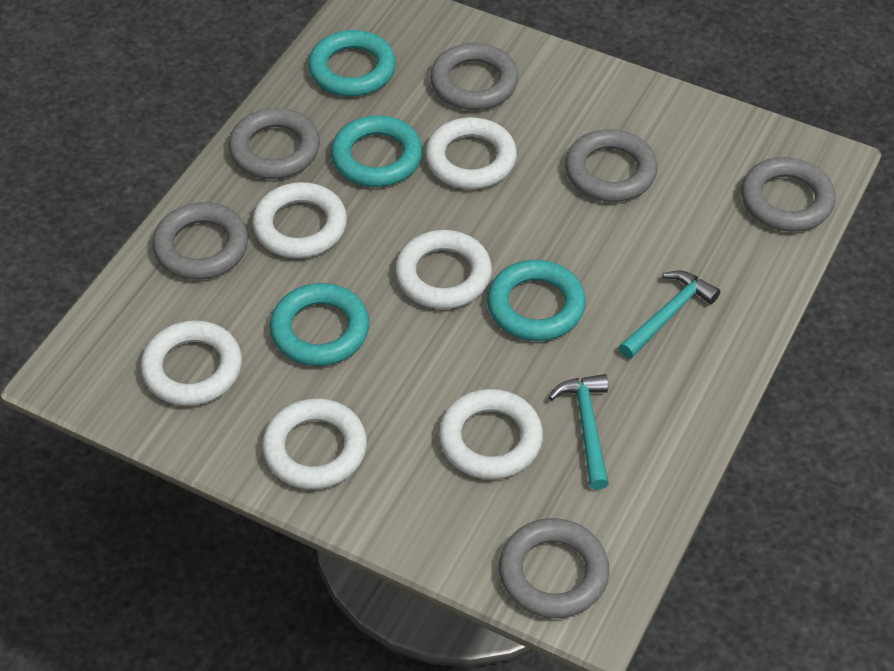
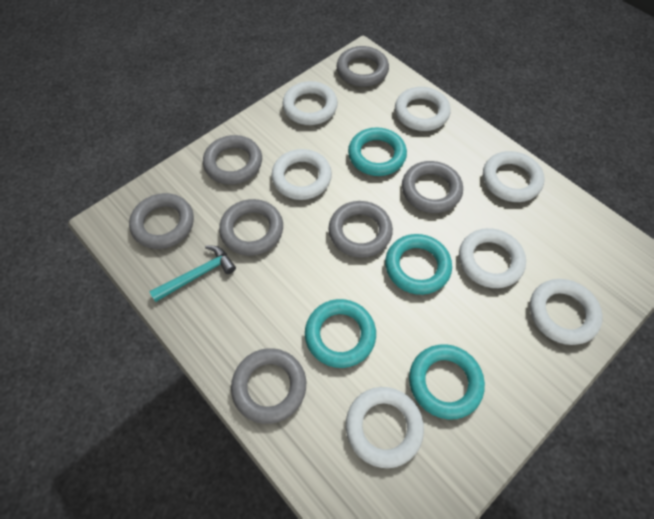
grey ring: [152,202,249,280] [229,108,320,179] [430,43,518,110] [499,518,610,618] [565,129,658,202] [741,157,835,232] = 6 -> [129,193,194,249] [203,135,262,185] [219,199,283,256] [231,348,306,424] [328,201,393,258] [337,46,389,87] [402,161,463,213] = 7
turquoise hammer: [549,374,609,490] [619,271,720,359] = 2 -> [149,245,236,302] = 1
white ring: [141,320,242,406] [252,182,347,258] [262,398,367,489] [395,230,492,309] [425,117,517,189] [439,389,543,479] = 6 -> [271,149,332,200] [282,81,338,125] [346,387,424,468] [395,87,451,131] [459,228,526,288] [483,151,545,202] [530,279,603,345] = 7

